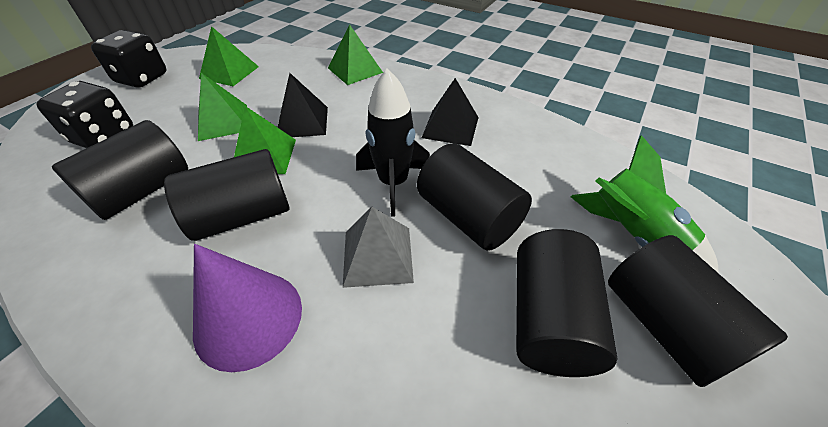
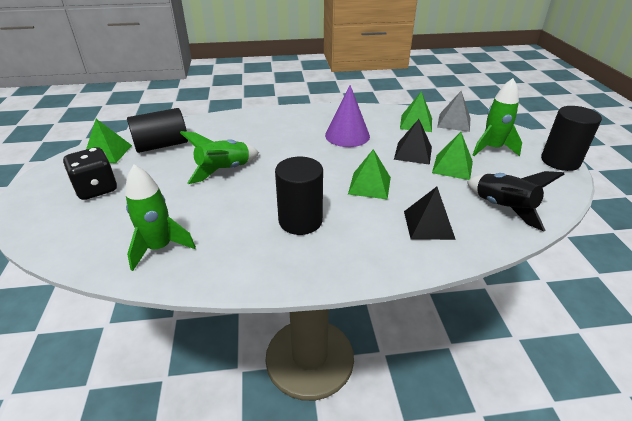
black cylinder: [52,120,188,220] [164,149,290,241] [417,144,532,251] [516,229,617,377] [608,235,788,387] = 5 -> [127,108,188,153] [275,157,323,235] [541,106,602,171] = 3
black dice: [36,81,133,148] [91,30,166,88] = 2 -> [63,147,117,200] = 1
green rocket: [571,135,718,273] = 1 -> [125,164,196,271] [180,131,259,184] [473,78,522,156] = 3

